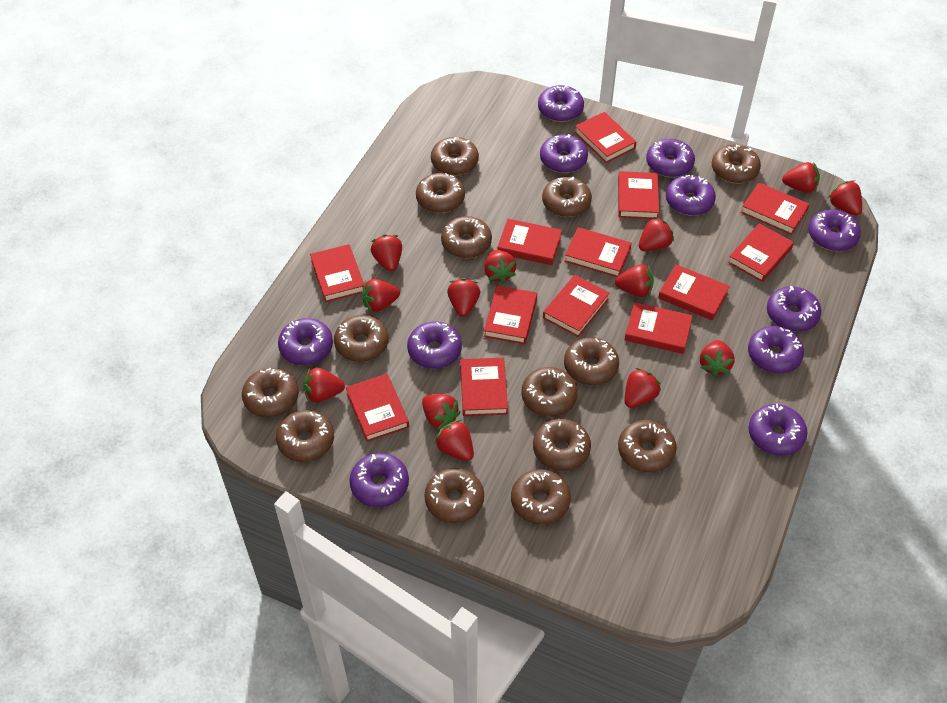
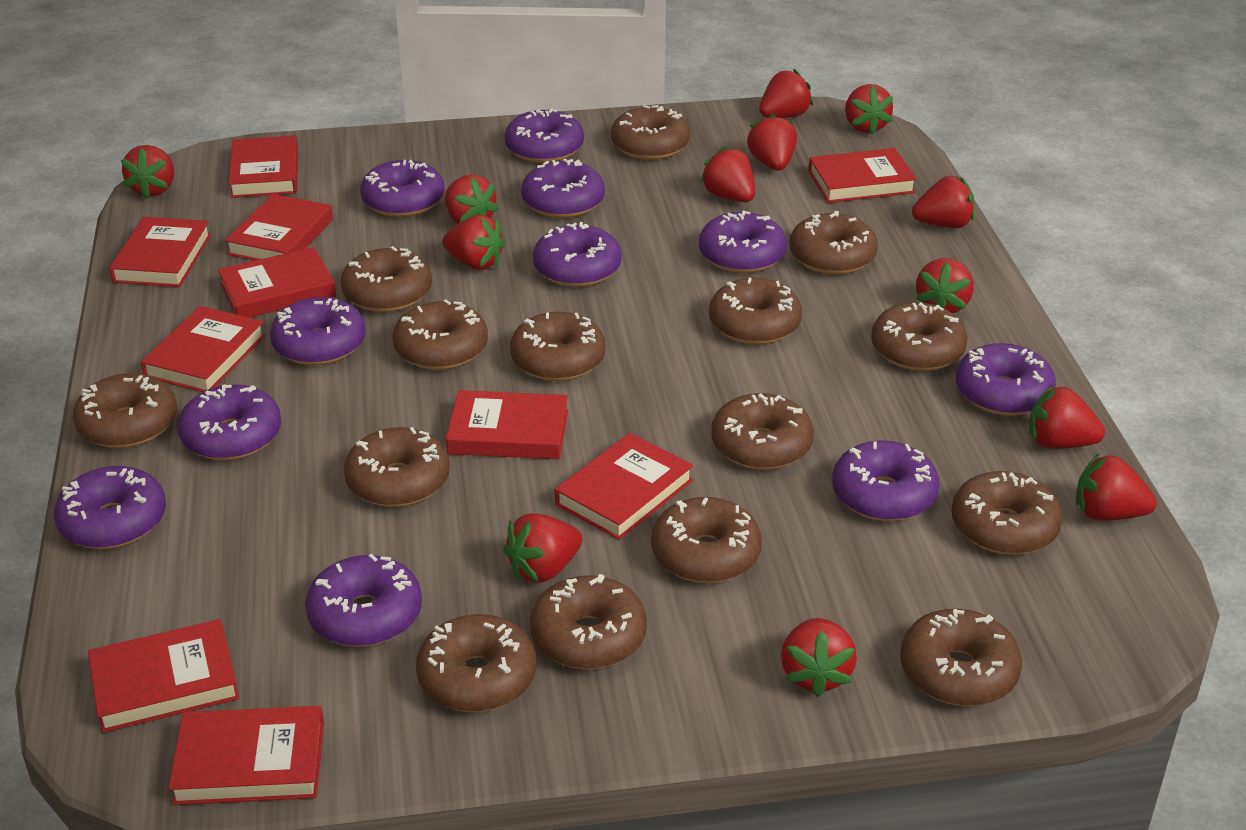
brown donut: [242,368,299,417] [276,410,334,462] [334,315,388,362] [416,173,465,213] [424,468,484,523] [431,137,479,175] [441,216,492,258] [511,469,571,525] [521,367,578,417] [533,419,591,471] [542,176,592,217] [564,337,619,385] [618,420,677,473] [712,144,761,183] = 14 -> [73,373,177,448] [340,246,432,312] [344,427,450,507] [393,299,488,370] [416,614,536,712] [510,312,606,381] [530,574,647,669] [611,105,690,160] [651,497,762,583] [709,278,802,345] [711,393,814,470] [789,211,878,275] [871,302,968,371] [900,609,1022,706] [952,471,1063,555] = 15
red book: [310,244,364,302] [346,374,409,442] [460,358,508,416] [484,286,537,344] [497,219,562,265] [543,275,610,337] [564,227,632,277] [574,112,636,163] [618,171,659,219] [625,302,693,354] [658,265,730,321] [728,223,794,282] [741,183,810,235] = 13 -> [88,619,239,733] [109,217,211,287] [141,306,265,392] [168,706,324,805] [218,247,337,317] [225,194,333,260] [228,136,298,198] [446,390,568,459] [555,433,694,540] [809,148,917,203] = 10

